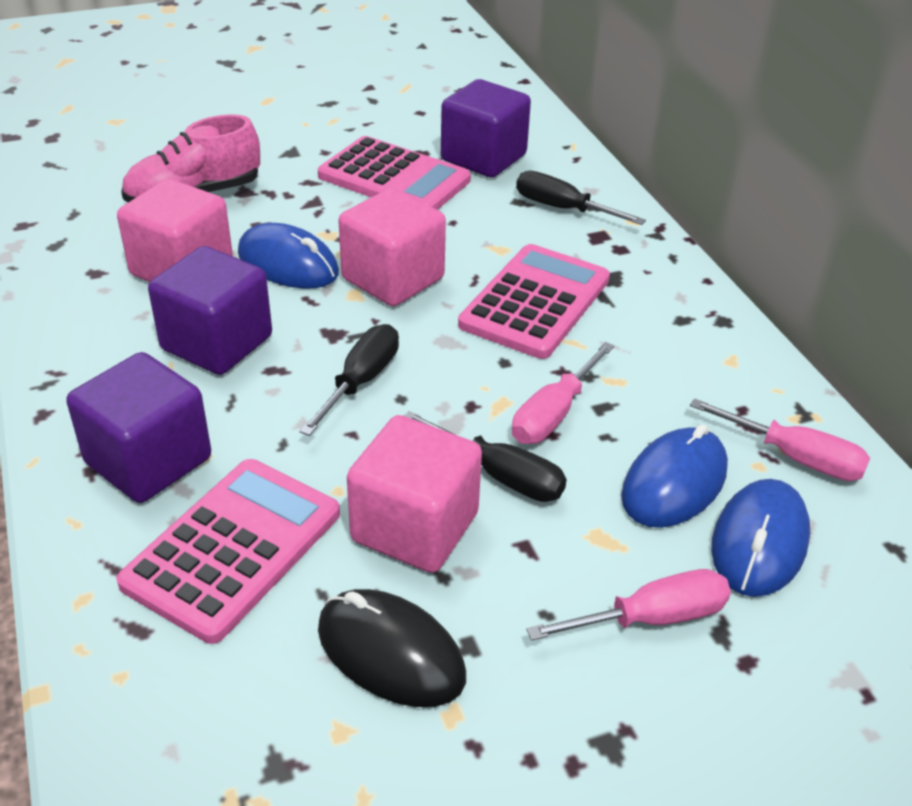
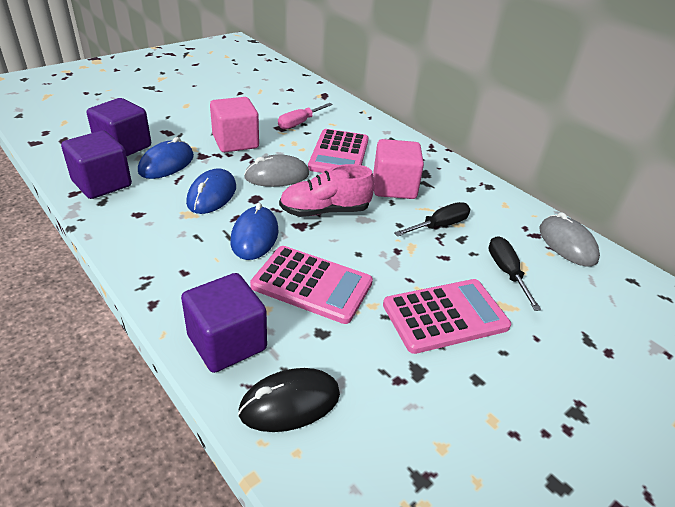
black screwdriver: [300,324,399,436] [404,411,567,502] [516,171,646,225] = 3 -> [394,202,470,236] [488,236,541,311] = 2
grey mouse: none = 0 -> [244,154,309,187] [540,212,600,267] = 2
pink cube: [117,179,233,282] [338,188,446,306] [347,415,482,573] = 3 -> [210,97,259,152] [373,139,424,199] = 2
pink screwdriver: [512,342,614,444] [527,569,731,641] [690,398,870,481] = 3 -> [278,103,333,129] = 1

